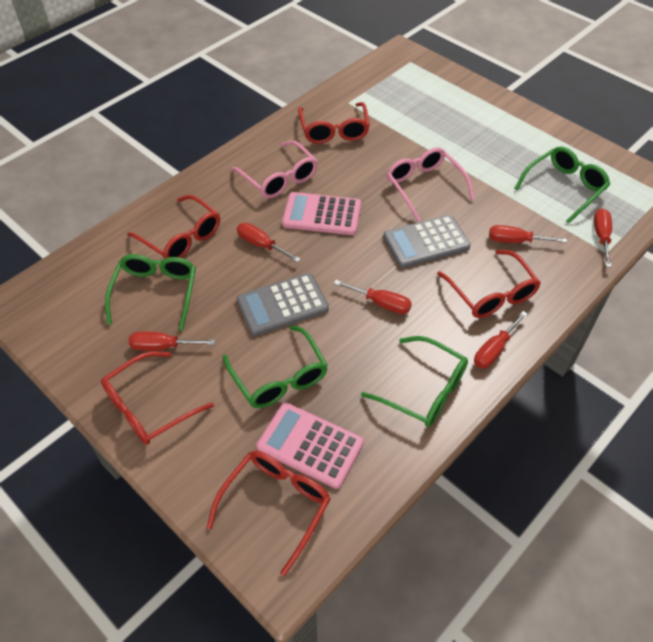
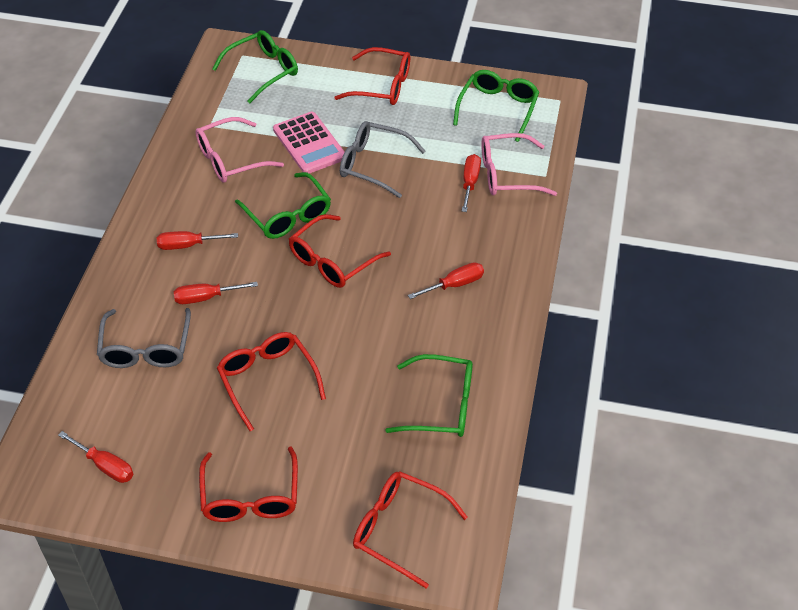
grey calculator: [237,273,329,336] [383,215,470,268] = 2 -> none = 0
grey glasses: none = 0 -> [97,308,191,368] [340,121,426,198] = 2
pink calculator: [256,403,364,489] [282,192,361,235] = 2 -> [273,112,345,174] = 1
red screwdriver: [129,331,215,351] [237,223,301,262] [334,280,412,314] [474,311,528,368] [489,225,567,243] [594,208,612,267] = 6 -> [58,431,133,483] [157,231,238,250] [174,282,258,304] [408,262,484,299] [462,154,481,212] = 5

